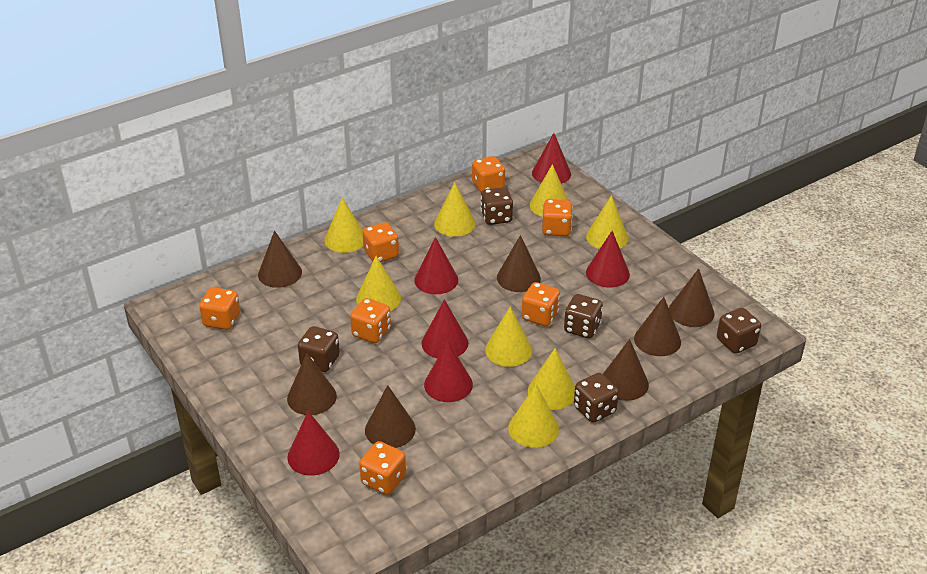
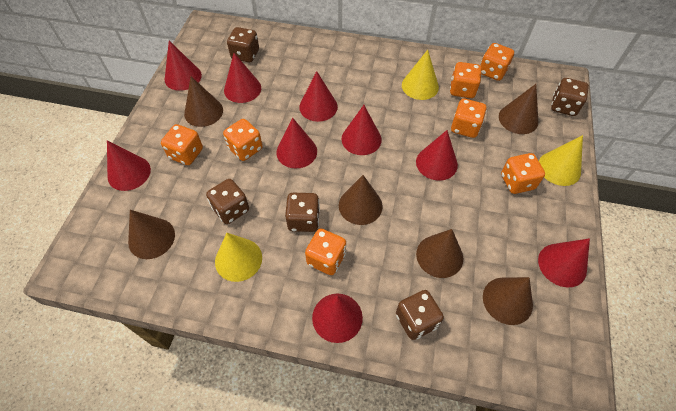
brown cone: [258,231,302,288] [287,353,337,415] [365,385,416,448] [497,235,541,292] [603,339,649,401] [634,297,681,356] [669,269,715,327] = 7 -> [128,210,175,259] [184,77,223,127] [339,175,383,225] [416,229,463,278] [483,277,533,325] [499,84,538,134] = 6
red cone: [287,411,340,476] [414,237,458,294] [422,299,468,358] [424,341,473,402] [532,133,571,184] [586,231,630,288] = 6 -> [107,140,151,191] [165,41,202,91] [224,53,261,103] [277,118,317,169] [299,71,338,122] [312,294,363,343] [341,105,382,155] [416,130,458,181] [538,238,590,287] = 9
yellow cone: [324,197,363,253] [356,256,401,311] [434,182,476,237] [485,307,532,367] [508,384,559,448] [528,348,575,410] [530,164,568,217] [586,195,628,249] = 8 -> [215,233,262,282] [402,50,439,100] [539,135,583,186] = 3

